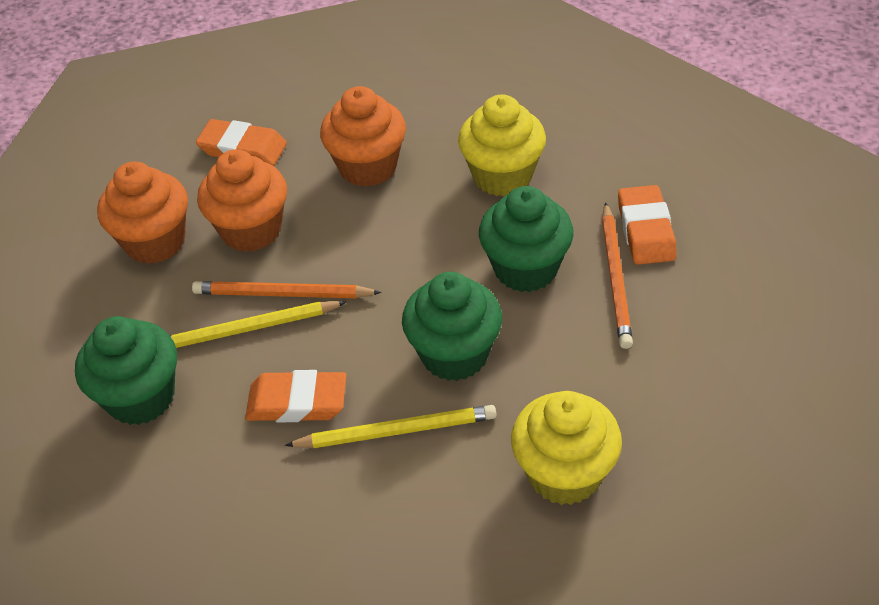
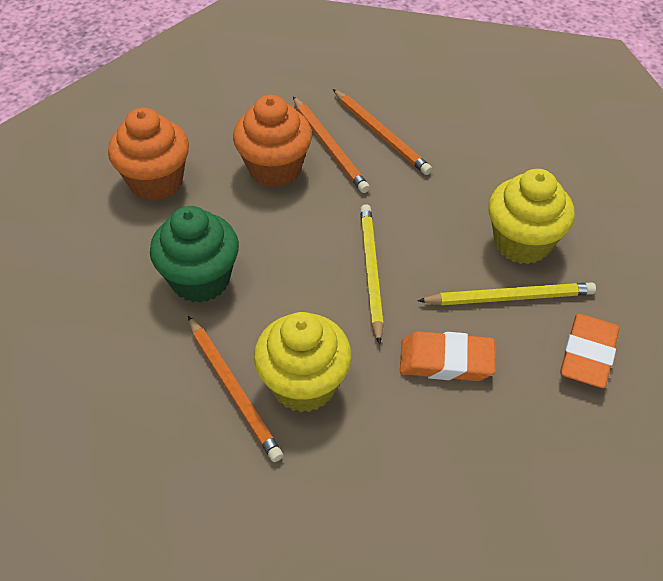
green cupcake: [75,316,177,425] [402,272,502,381] [479,186,574,292] = 3 -> [150,206,239,303] = 1
orange cupcake: [97,162,188,264] [197,149,287,252] [320,86,406,187] = 3 -> [108,108,189,201] [233,95,312,187] = 2
orange eraser: [196,119,287,166] [245,370,347,422] [618,185,677,265] = 3 -> [400,331,495,381] [560,314,619,388] = 2
orange pencil: [192,281,382,298] [602,202,633,349] = 2 -> [188,316,283,462] [293,97,370,193] [333,89,432,175] = 3

